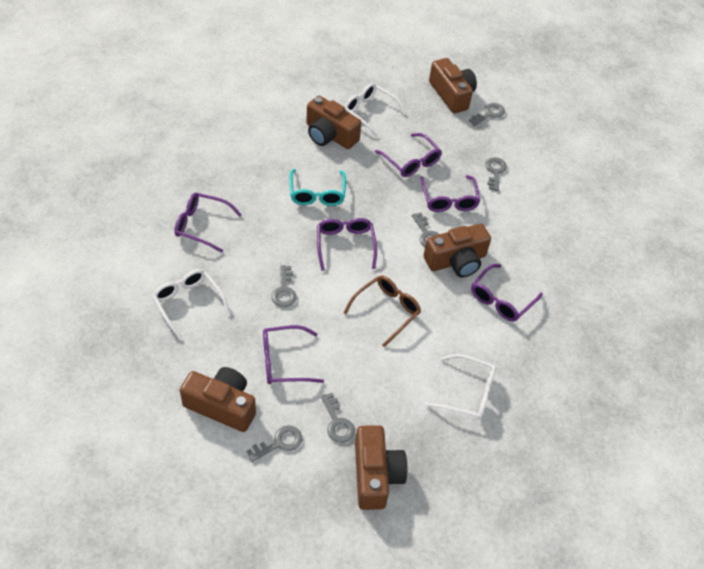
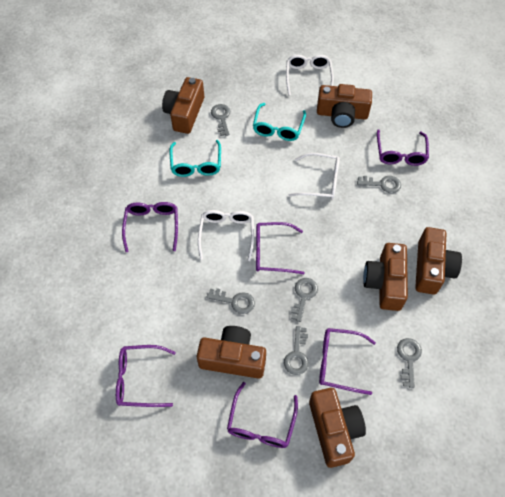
brown camera: [180,367,256,432] [306,96,361,149] [355,425,408,510] [423,224,491,277] [429,58,477,113] = 5 -> [162,77,204,134] [197,326,266,379] [309,388,366,468] [317,84,372,128] [363,243,408,311] [415,227,462,295] = 6
brown glasses: [343,276,421,347] = 1 -> none = 0
turquoise glasses: [290,169,346,206] = 1 -> [169,140,221,177] [253,103,306,141] = 2

